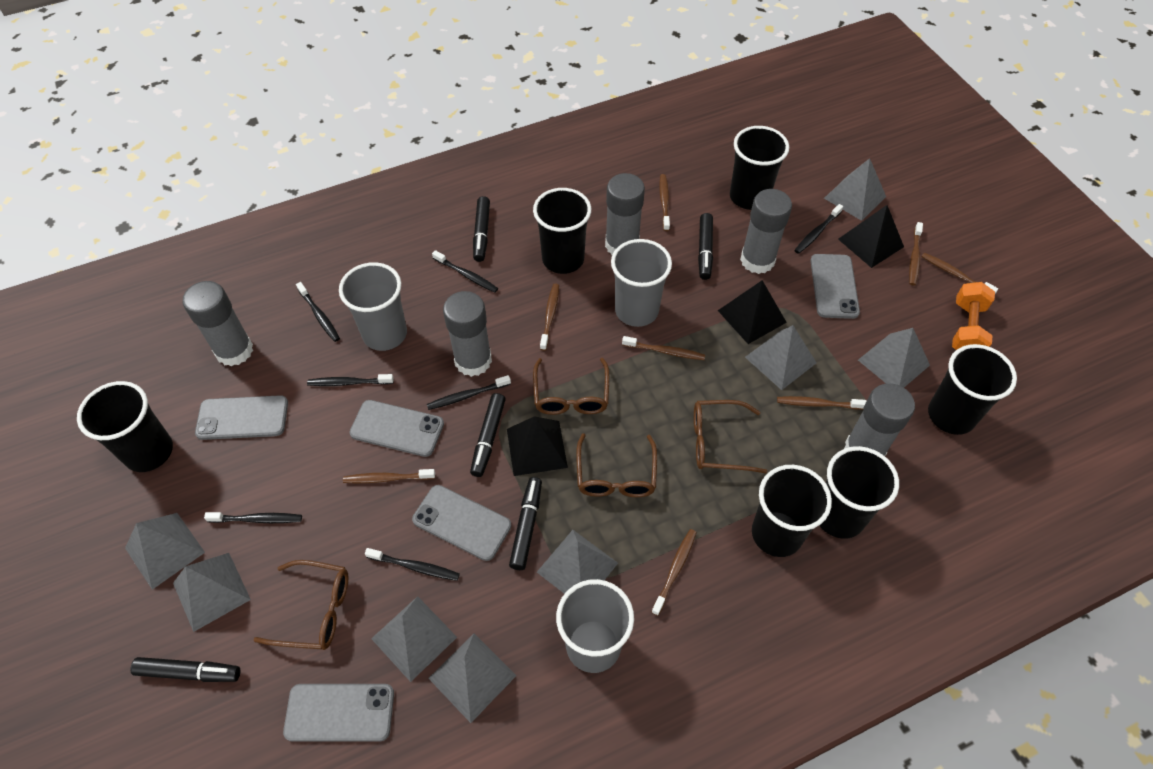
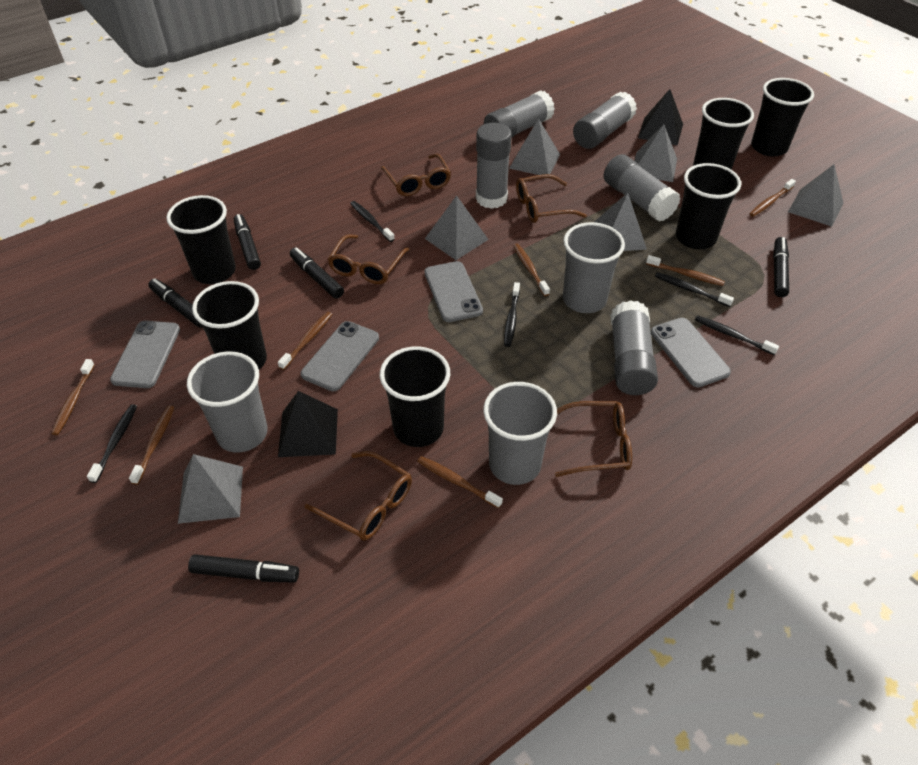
black pyramid: [507,416,568,476] [718,280,787,344] [838,205,904,268] = 3 -> [278,391,338,457] [638,89,683,145] = 2
black toothbrush: [204,512,302,523] [296,282,340,342] [307,374,394,386] [365,548,460,581] [427,375,511,410] [432,250,498,293] [794,204,843,254] = 7 -> [87,404,137,483] [350,201,395,242] [504,282,520,347] [655,272,734,307] [695,315,779,355] = 5
brown glasses: [254,560,349,650] [533,358,609,415] [576,433,657,497] [694,400,767,473] = 4 -> [305,451,412,541] [328,234,410,284] [381,154,451,196] [516,174,587,223] [555,401,632,477] = 5
brown toothbrush: [343,469,435,483] [540,284,559,351] [622,336,705,360] [652,529,697,616] [659,174,670,231] [777,396,867,410] [909,222,923,285] [921,253,998,294] = 8 -> [51,359,95,435] [129,406,174,485] [278,312,332,370] [417,456,503,508] [513,244,550,296] [646,255,725,286] [749,179,796,217] = 7
grey phone: [195,395,288,440] [283,684,394,742] [350,400,444,457] [412,485,511,561] [811,254,860,319] = 5 -> [110,321,180,388] [301,321,379,391] [424,261,483,322] [651,318,731,387] = 4
grey pyramid: [125,513,205,590] [173,553,251,632] [371,596,457,682] [428,633,516,723] [537,530,618,594] [745,325,817,390] [824,158,886,221] [858,328,930,388] = 8 -> [178,454,243,524] [425,195,489,260] [509,118,560,175] [595,193,647,251] [634,124,677,182] [788,165,843,227] = 6
orange dumbbell: [952,282,995,350] = 1 -> none = 0

